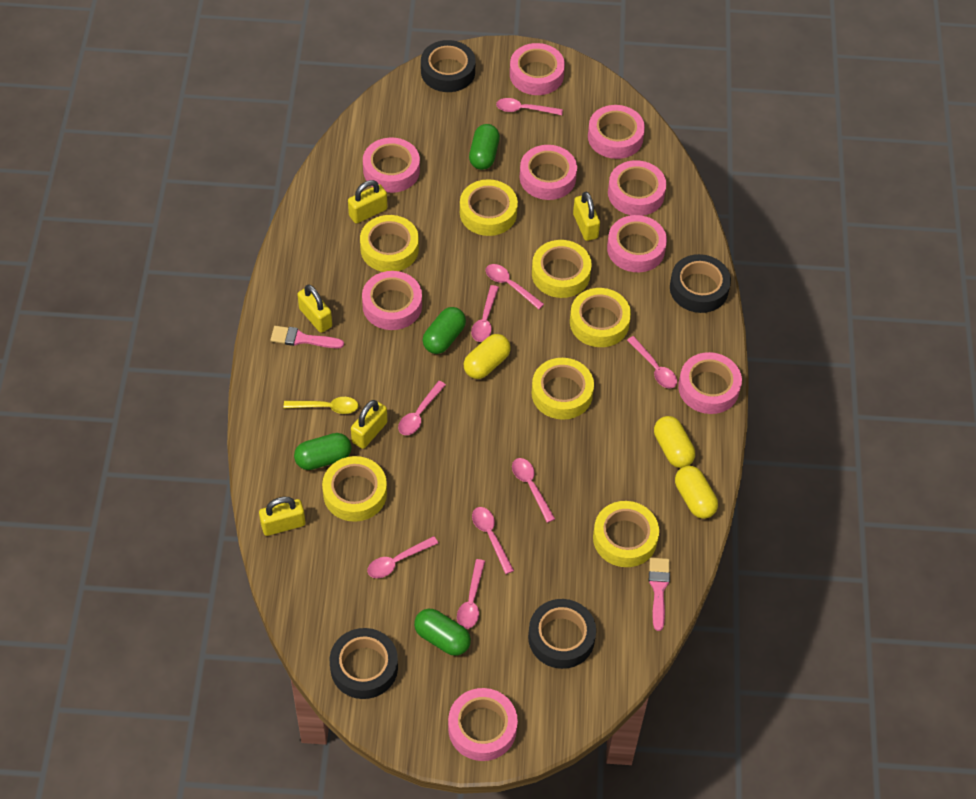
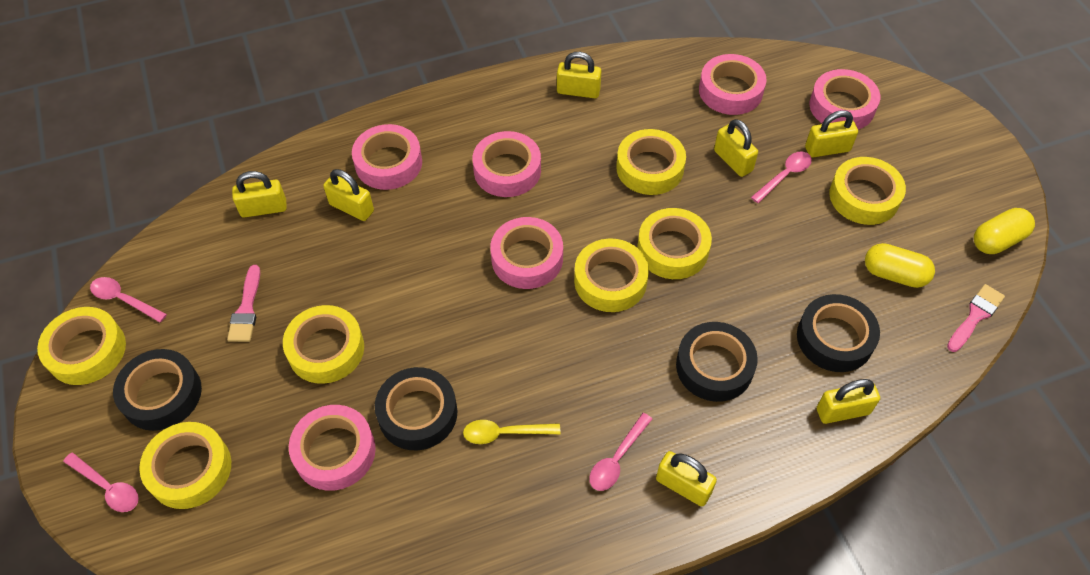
green capsule: [294,433,352,470] [414,609,471,656] [423,307,466,354] [469,124,500,170] = 4 -> none = 0
pink spoon: [367,536,438,578] [398,381,446,435] [457,559,485,629] [471,285,499,342] [472,507,514,574] [486,264,544,309] [496,98,563,115] [512,458,555,523] [627,336,677,388] = 9 -> [63,452,139,512] [90,277,167,322] [589,413,652,491] [751,151,812,203] = 4
pink tape: [362,271,422,330] [363,138,420,193] [448,688,518,761] [510,43,565,95] [520,145,577,200] [588,105,645,159] [607,215,667,272] [608,160,666,216] [678,352,742,414] = 9 -> [289,405,376,491] [352,124,422,190] [472,131,541,197] [490,217,563,289] [699,54,767,115] [809,69,880,130] = 6
yellow capsule: [464,334,511,379] [654,416,695,468] [675,466,718,519] = 3 -> [865,243,935,288] [974,208,1035,254] = 2
yellow padlock: [259,497,305,536] [297,284,332,333] [348,180,387,224] [351,400,387,449] [573,192,600,241] = 5 -> [232,171,287,218] [323,169,374,221] [557,52,601,98] [656,451,717,506] [714,119,758,177] [805,110,858,158] [817,379,880,424] = 7

